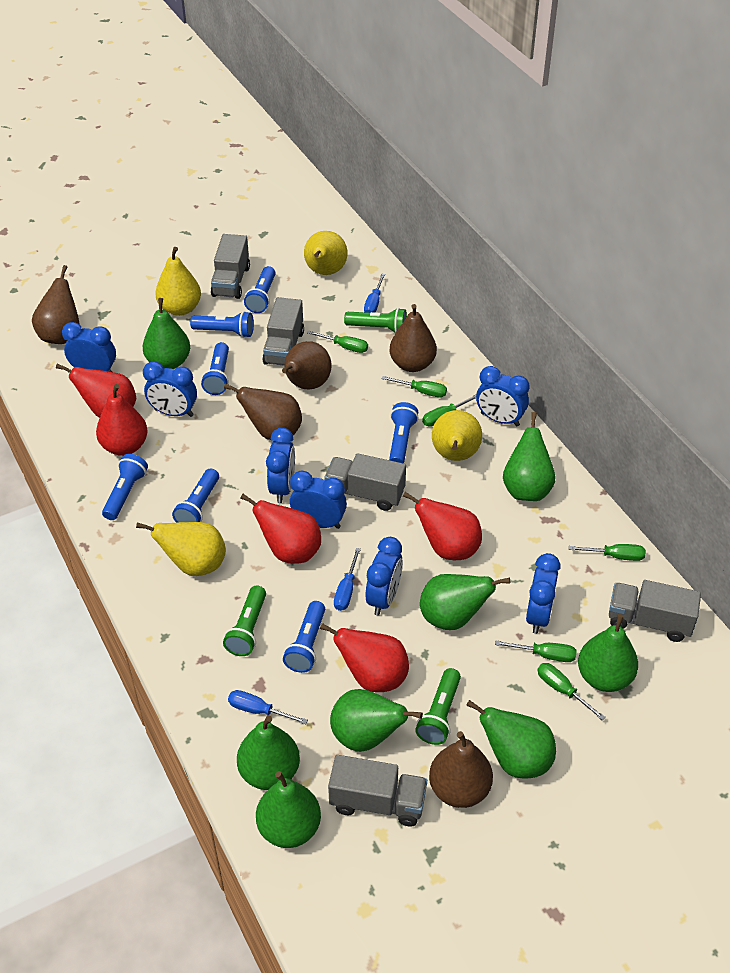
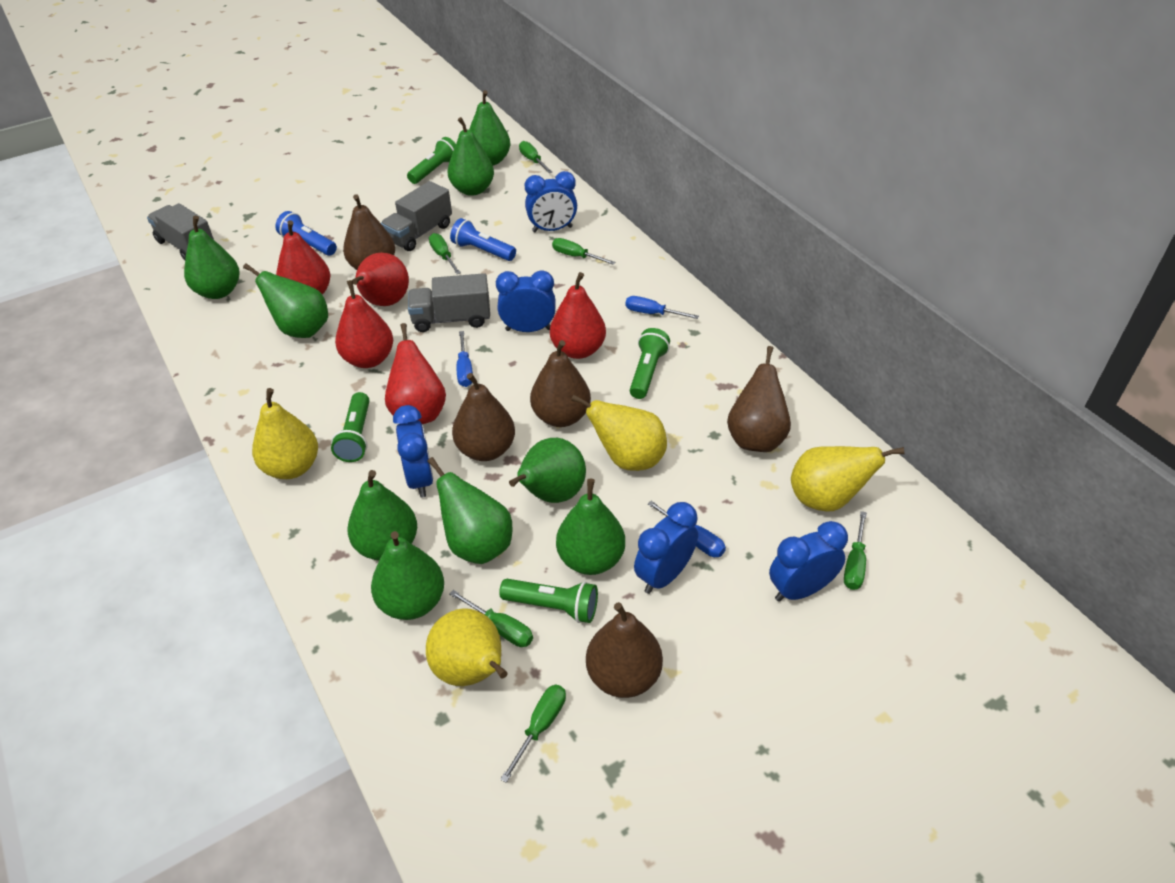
blue clock: [62,322,116,372] [143,361,197,417] [266,428,295,503] [290,471,347,529] [366,537,403,616] [476,366,529,427] [526,553,560,634] = 7 -> [393,405,434,498] [496,270,556,332] [525,171,577,232] [634,502,698,594] [769,521,848,602] = 5
blue flashlight: [102,454,148,520] [172,468,219,523] [190,311,254,338] [201,342,229,395] [244,266,276,313] [283,601,325,673] [389,402,419,463] = 7 -> [275,211,337,256] [450,218,516,261] = 2
green flashlight: [223,586,266,656] [344,308,407,333] [415,668,461,745] = 3 -> [331,392,370,462] [407,137,456,184] [499,579,598,623] [630,328,670,399] = 4
green pear: [143,298,190,369] [237,716,300,790] [256,771,321,848] [330,689,423,752] [420,574,510,630] [466,700,556,779] [503,412,555,501] [578,614,638,692] = 8 -> [184,216,239,299] [243,264,328,338] [347,470,417,560] [371,531,444,620] [427,457,512,564] [448,117,494,196] [469,90,510,166] [509,438,586,503] [556,479,625,575] = 9
grey truck: [211,234,250,299] [262,297,304,366] [325,453,406,511] [328,755,427,827] [609,580,701,642] = 5 -> [147,203,214,260] [381,181,452,251] [408,273,490,332] = 3

